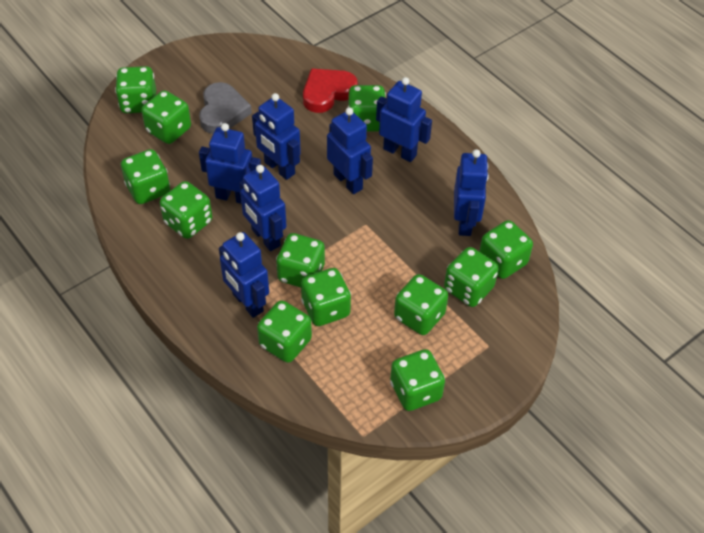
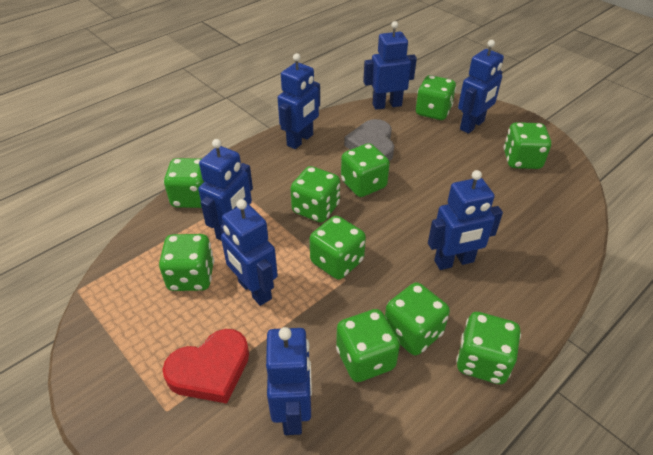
green dice: [115,66,156,113] [121,149,170,204] [141,90,191,144] [160,181,212,239] [257,300,312,363] [276,233,325,288] [301,268,351,326] [348,85,386,132] [390,349,445,411] [394,274,448,335] [444,247,498,307] [479,220,533,279] = 12 -> [159,234,214,291] [164,158,204,208] [290,166,340,223] [309,216,366,280] [336,309,400,382] [341,143,390,197] [385,282,450,355] [416,75,456,120] [456,312,521,384] [504,122,551,169] = 10

